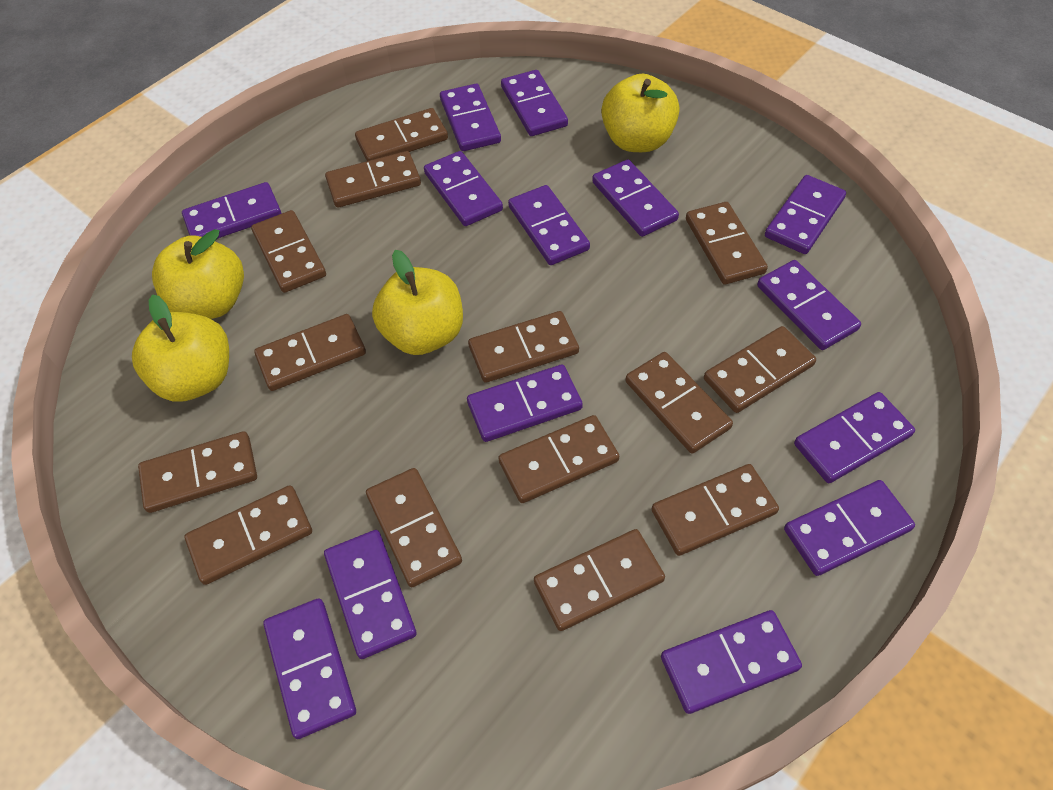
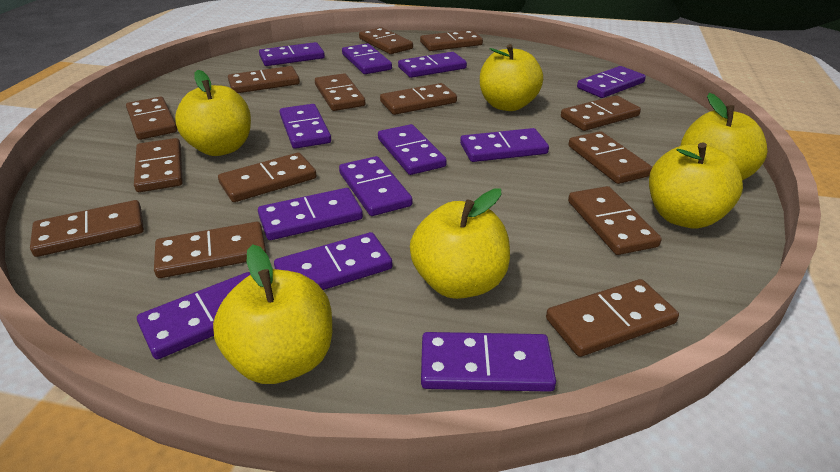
purple domino: [182,182,281,239] [264,598,356,739] [324,530,417,659] [424,151,503,226] [440,84,501,151] [467,364,583,442] [501,70,568,136] [508,185,590,265] [592,160,679,237] [661,610,802,714] [757,260,861,350] [765,175,846,254] [784,480,915,576] [794,392,915,483] = 14 -> [137,272,251,359] [258,188,363,240] [259,42,325,66] [274,232,392,290] [280,104,331,149] [339,156,412,216] [342,43,392,74] [378,124,447,175] [398,52,467,78] [421,332,556,392] [460,128,549,162] [577,66,646,98] = 12
yellow apple: [132,294,229,402] [152,229,244,319] [372,250,463,355] [601,74,680,152] = 4 -> [175,70,251,156] [213,244,332,384] [410,189,510,299] [480,44,543,111] [649,142,743,229] [680,93,768,180] = 6

